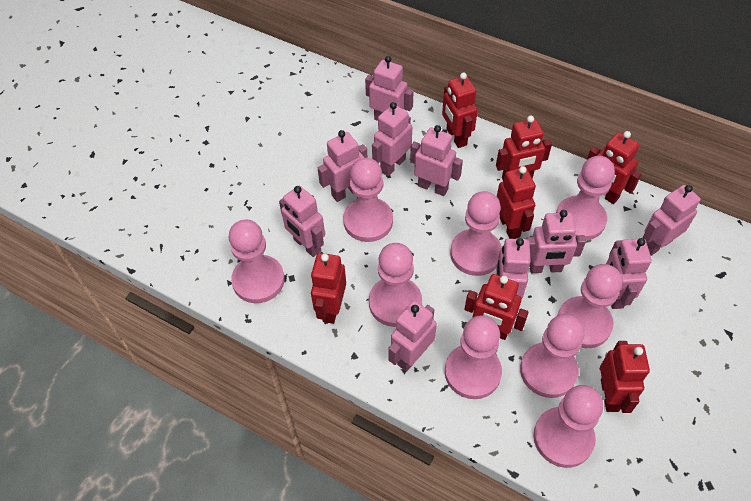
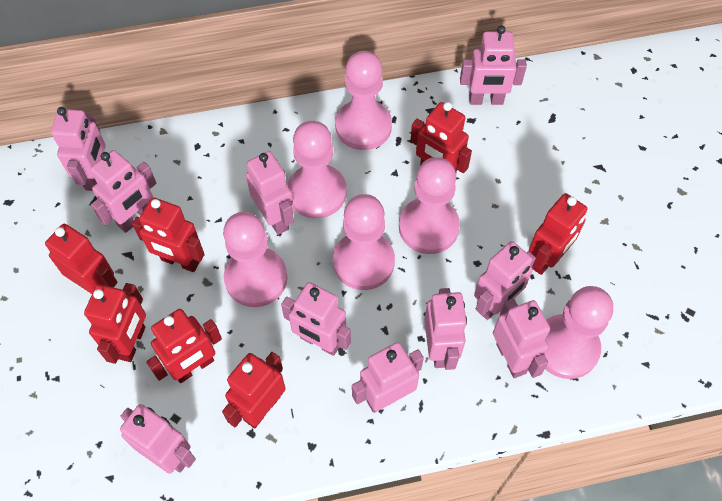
pink pawn: [229,219,285,303] [343,158,393,242] [369,243,422,327] [445,315,502,399] [450,191,502,276] [520,314,584,398] [533,385,603,468] [556,156,615,240] [557,264,622,348] = 9 -> [223,212,287,307] [287,121,347,218] [333,194,395,290] [335,51,392,150] [399,157,460,254] [545,286,613,379] = 6

